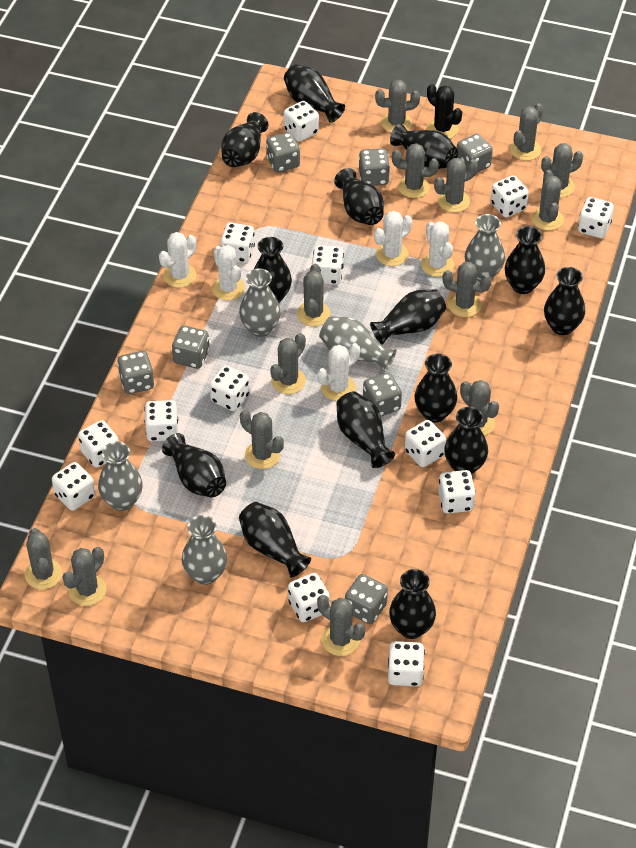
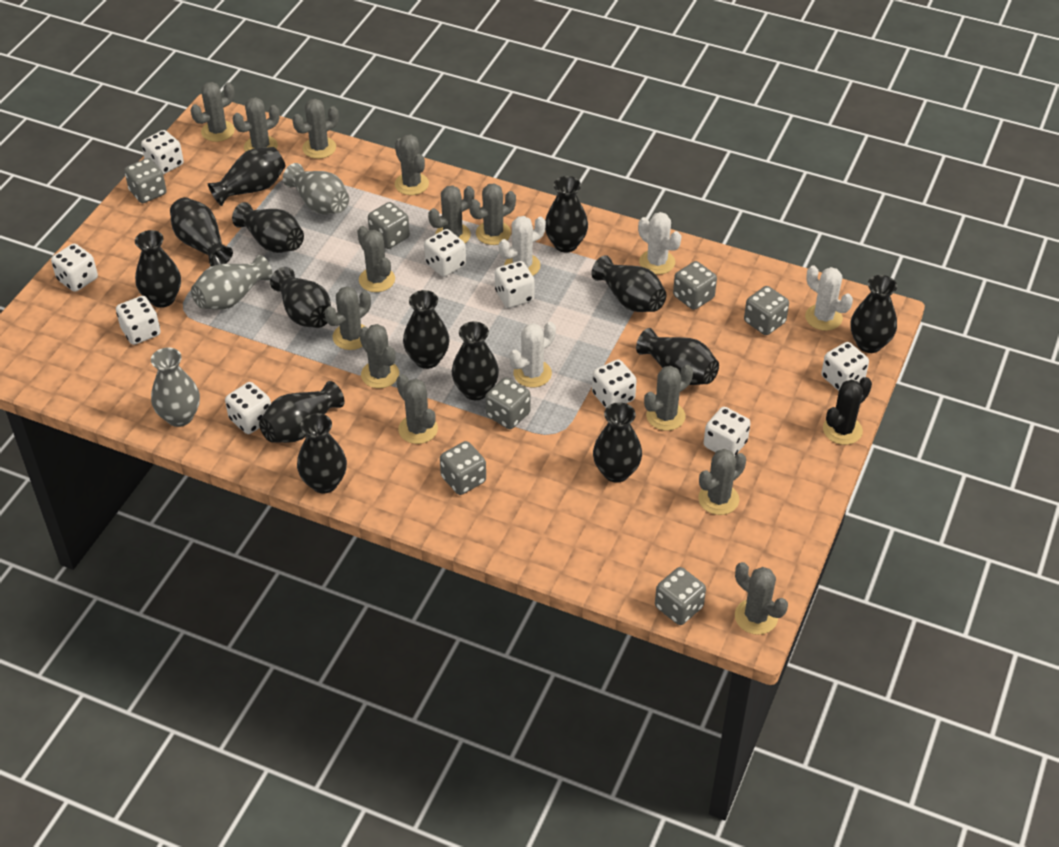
grey cactus: [25,528,62,589] [62,547,106,606] [240,410,284,469] [270,333,306,394] [297,264,331,326] [317,595,365,656] [375,80,420,133] [392,143,439,198] [434,158,478,213] [442,262,492,317] [460,380,499,436] [510,103,543,161] [531,170,564,230] [541,143,583,198] = 14 -> [191,82,235,142] [233,97,280,152] [292,99,339,159] [325,286,371,350] [357,226,395,292] [359,324,399,388] [394,135,429,195] [396,374,438,444] [428,185,475,243] [469,183,516,245] [644,365,693,431] [698,449,746,515] [735,562,788,635] = 13
grey vase: [98,442,143,511] [182,515,227,585] [239,268,281,337] [319,316,397,372] [465,214,505,282] = 5 -> [151,348,200,427] [191,255,272,310] [283,163,349,214] = 3
white cactus: [159,232,196,288] [212,245,245,301] [317,343,360,401] [374,211,412,266] [421,222,454,277] = 5 -> [499,216,546,276] [509,322,556,388] [638,212,681,275] [805,265,853,331] = 4
white dice: [52,462,95,511] [78,420,119,468] [144,400,178,441] [209,365,250,411] [221,222,255,263] [284,101,319,142] [288,573,330,622] [312,245,344,285] [388,641,425,686] [405,420,446,467] [438,470,476,514] [491,175,529,217] [578,197,614,238] = 13 -> [51,244,98,292] [116,296,161,345] [141,130,184,175] [225,382,271,434] [424,229,466,277] [495,261,535,308] [592,359,637,408] [704,407,751,456] [821,342,869,391] = 9

